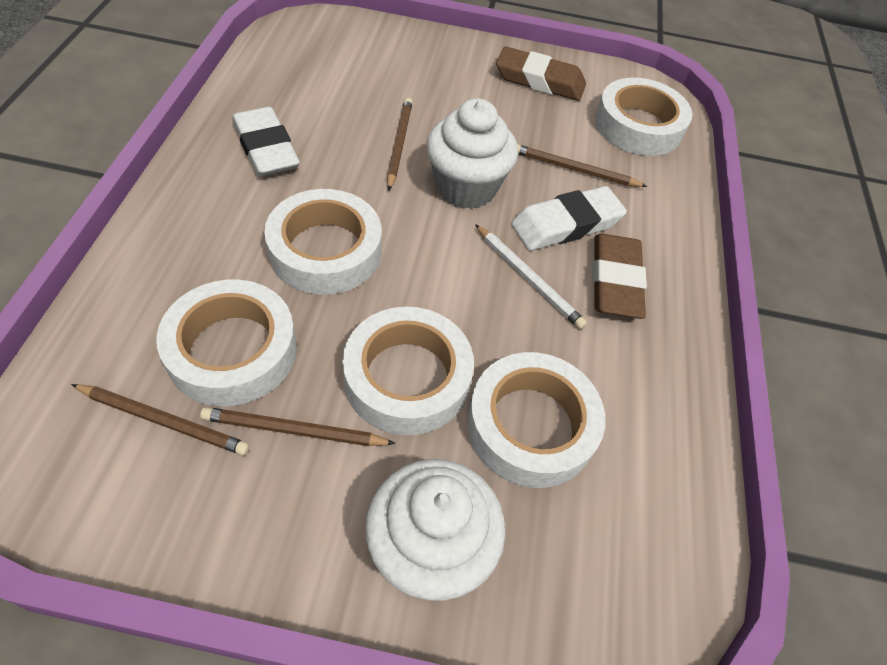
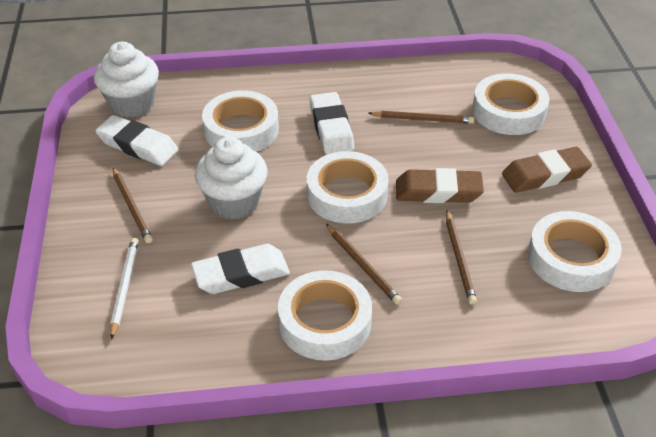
white eraser: [232,107,300,176] [511,186,627,250] = 2 -> [95,115,178,166] [191,244,290,294] [309,92,354,155] = 3

